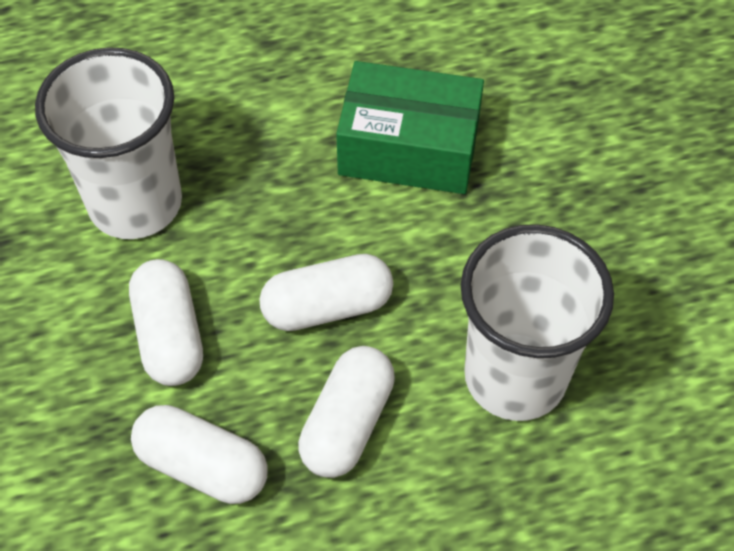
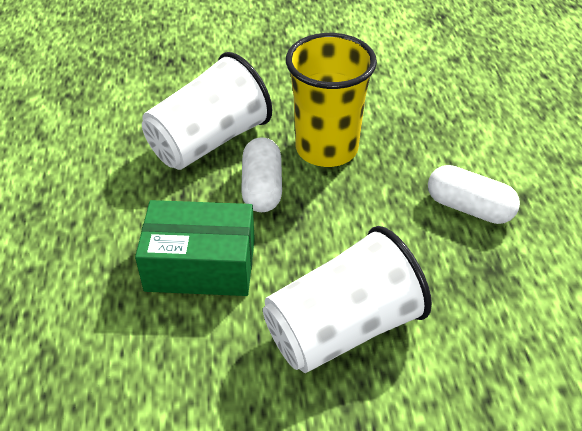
white capsule: [129,259,203,386] [131,405,268,504] [259,254,393,331] [298,346,395,478] = 4 -> [241,137,282,212] [428,165,520,224] = 2
yellow cup: none = 0 -> [286,33,377,167] = 1

